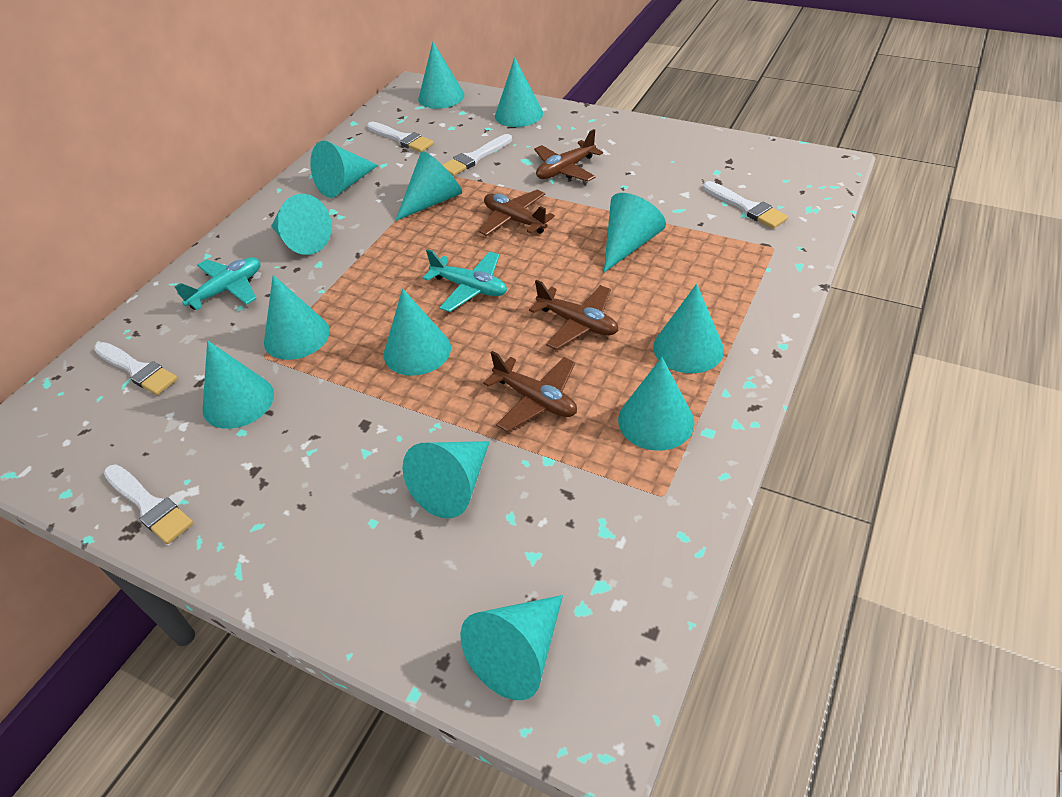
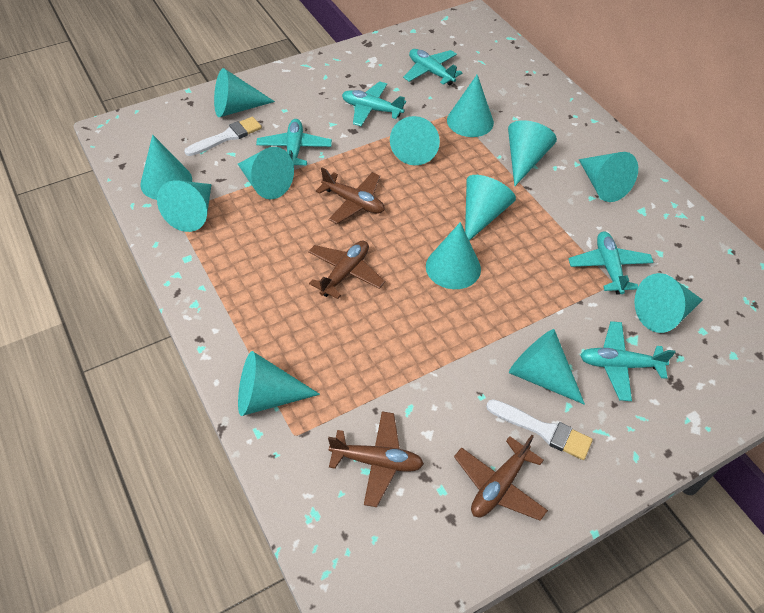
turquoise plane: [175,257,261,310] [423,249,507,312] = 2 -> [256,119,332,165] [342,81,406,126] [403,49,462,85] [568,231,654,295] [580,321,676,401] = 5
white brush: [94,342,178,395] [104,464,193,544] [367,122,434,152] [443,134,512,176] [703,181,788,229] = 5 -> [184,117,262,156] [486,399,593,460] = 2

